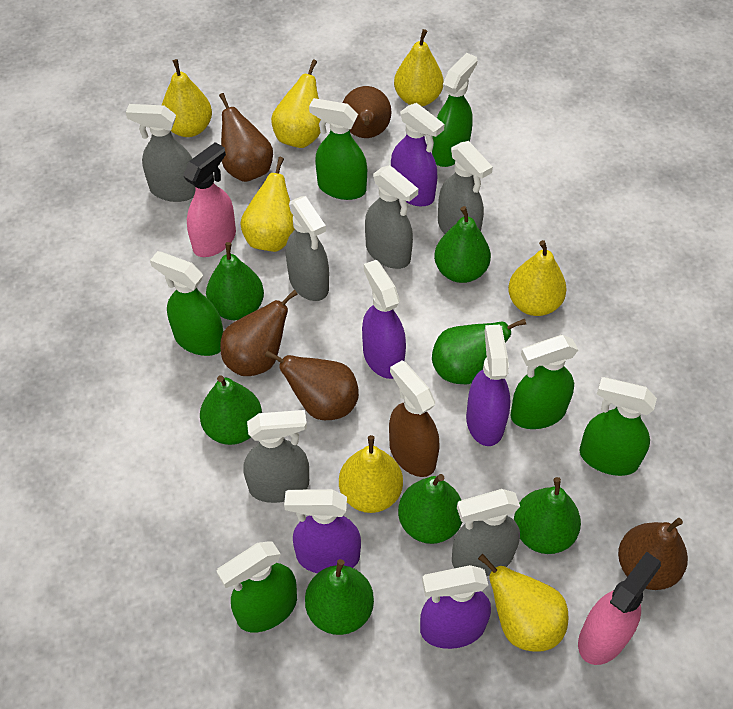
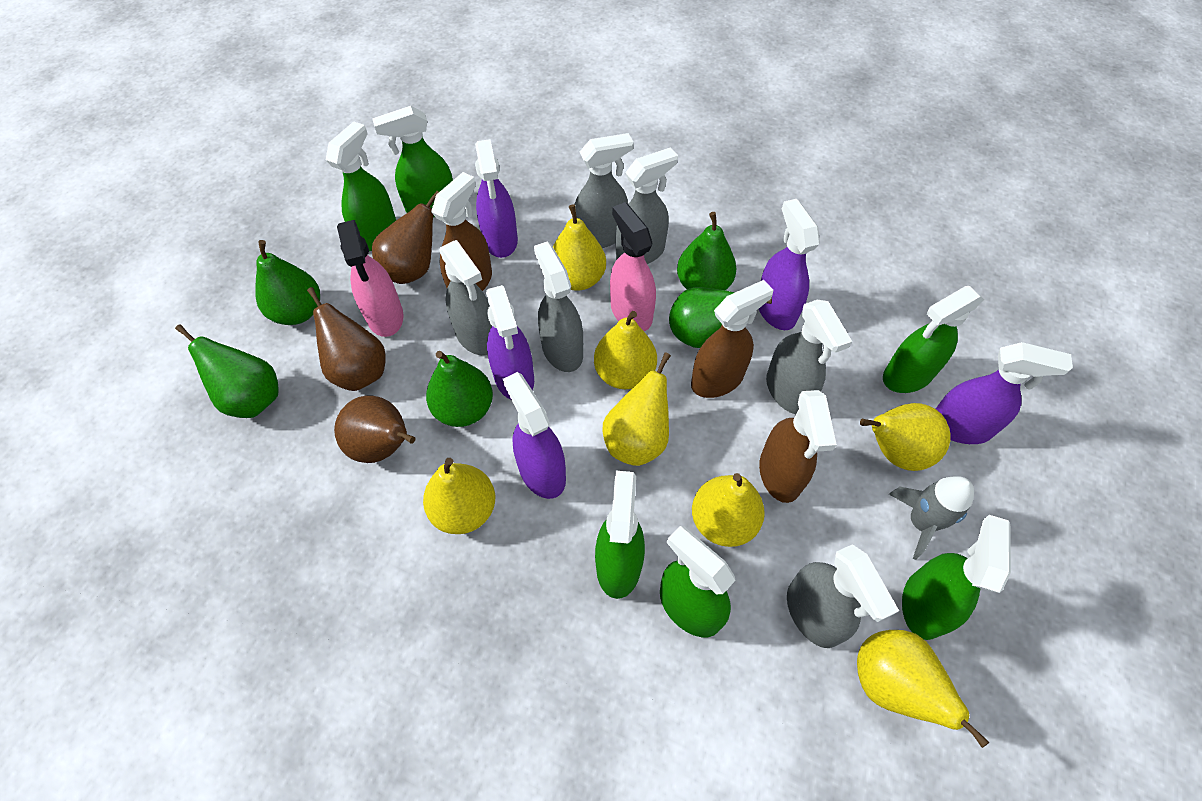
brown pear: [219,93,273,182] [220,290,298,376] [265,350,359,420] [342,86,391,138] [618,518,688,590] = 5 -> [307,287,385,391] [334,396,416,463] [372,191,439,284] = 3
brown spray bottle: [389,360,440,477] = 1 -> [431,172,492,291] [691,280,773,398] [759,390,837,503] = 3
green pear: [200,375,262,445] [206,242,264,320] [305,559,374,635] [398,474,462,544] [432,319,526,384] [434,206,491,283] [514,477,581,554] = 7 -> [175,324,279,418] [256,240,320,325] [426,351,493,427] [669,287,772,348] [677,212,737,290] = 5
grey rocket: none = 0 -> [889,476,974,560] = 1

